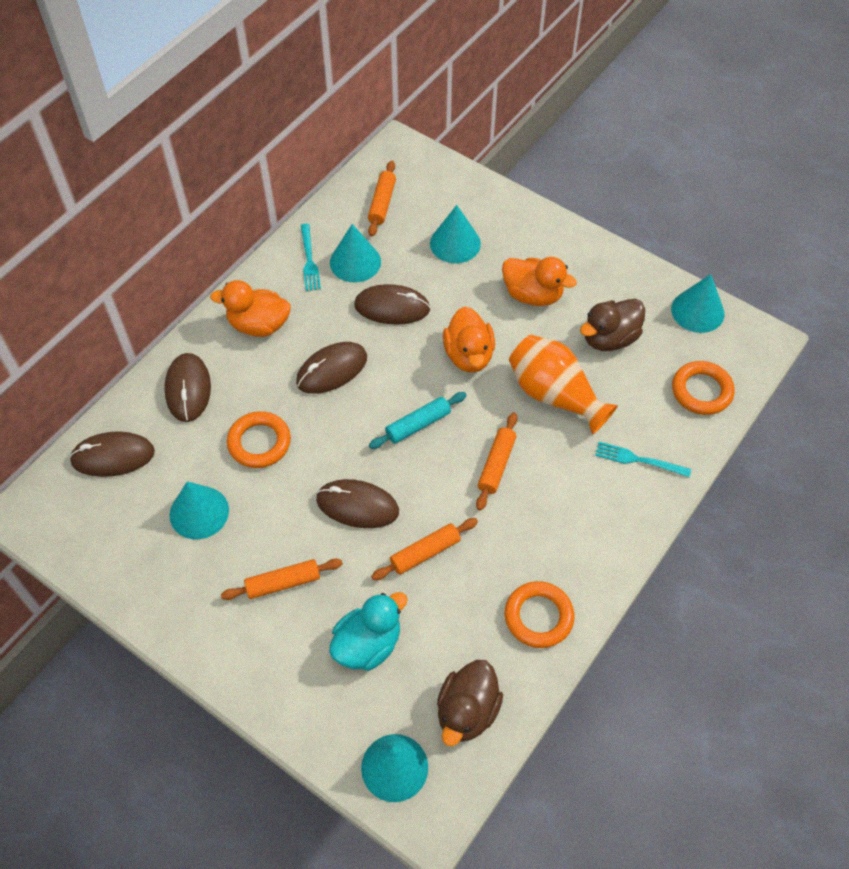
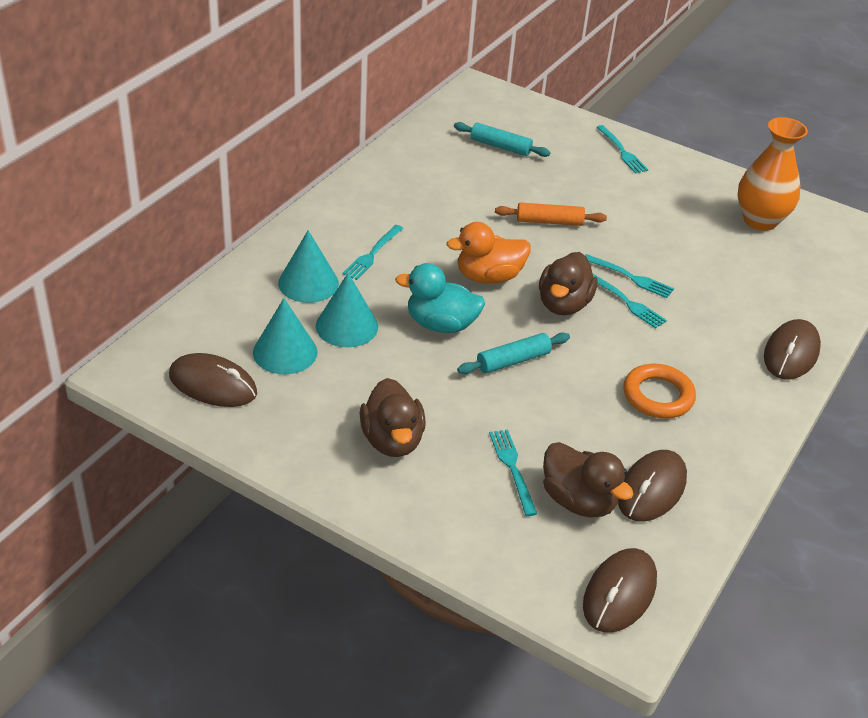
brown duck: [437,660,503,746] [580,299,645,351] = 2 -> [360,378,426,457] [539,252,598,315] [543,442,634,517] = 3
brown mouse: [69,431,155,477] [164,353,211,422] [296,342,367,394] [316,479,399,528] [354,284,431,325] = 5 -> [169,353,257,407] [583,548,657,633] [618,450,687,522] [764,319,821,380] = 4
orange duck: [210,280,291,337] [443,306,495,373] [502,257,577,306] = 3 -> [447,222,531,284] = 1
orange ring: [227,411,291,468] [505,581,574,648] [672,361,735,415] = 3 -> [623,364,696,418] = 1
orange rolling pin: [221,559,343,600] [368,161,396,237] [371,518,478,580] [476,413,518,511] = 4 -> [495,202,607,226] = 1
turquoise cone: [170,481,229,539] [330,224,381,282] [361,734,428,802] [430,205,481,263] [671,274,724,333] = 5 -> [253,298,318,374] [278,230,339,303] [316,273,378,347] = 3
turquoise fork: [301,224,321,291] [595,441,691,477] = 2 -> [342,225,403,280] [489,429,537,516] [585,254,674,298] [593,274,667,329] [596,125,648,173] = 5
turquoise rolling pin: [369,392,467,449] = 1 -> [454,122,551,157] [457,333,570,374] = 2

